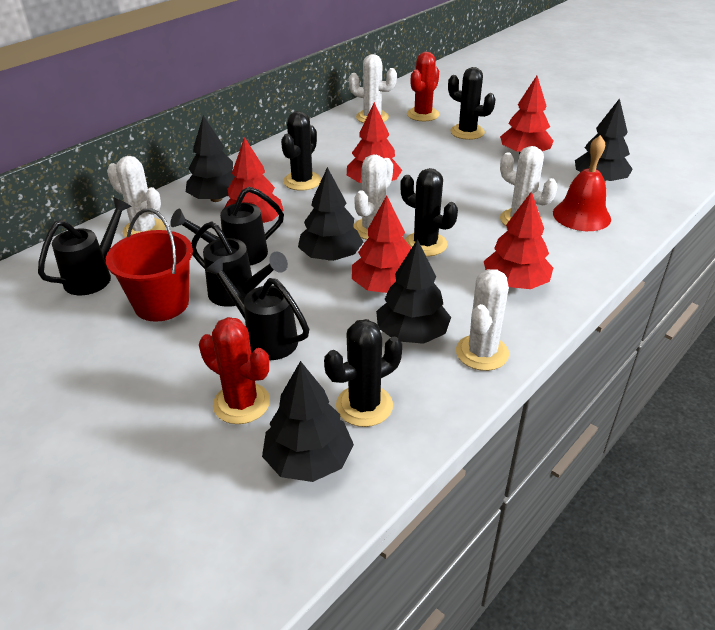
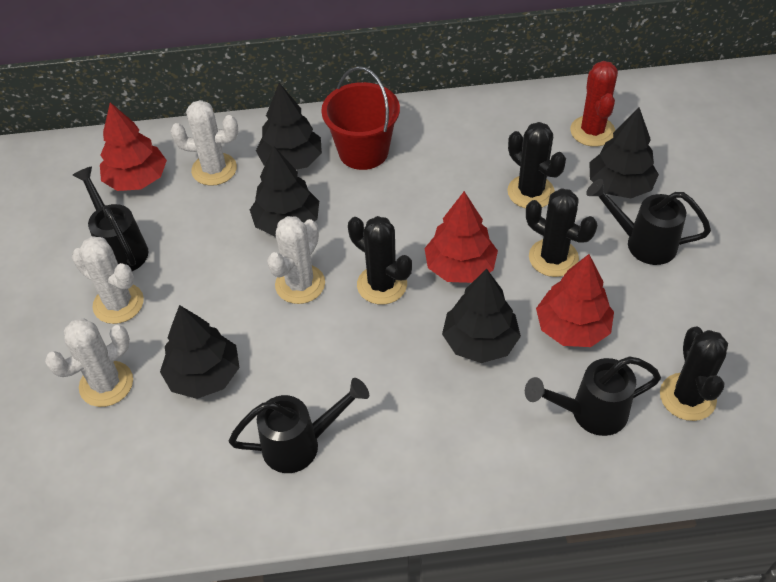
red bell: [553,135,611,231] = 1 -> none = 0
red cactus: [199,317,270,424] [407,52,439,121] = 2 -> [570,61,618,147] = 1
red tree: [224,137,284,223] [347,102,402,183] [352,195,411,293] [484,191,553,289] [500,76,553,155] = 5 -> [100,102,167,191] [424,191,498,283] [536,254,614,347] = 3
white cactus: [107,156,166,238] [349,54,397,123] [353,154,393,240] [456,269,509,371] [500,146,558,227] = 5 -> [45,318,133,407] [72,236,144,324] [170,100,238,186] [267,216,325,304] = 4

